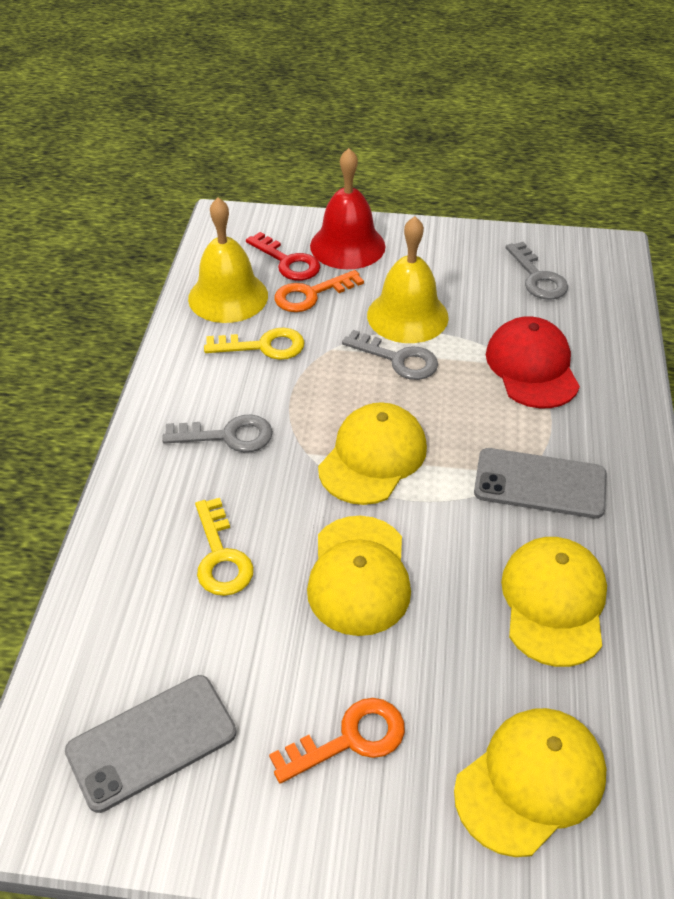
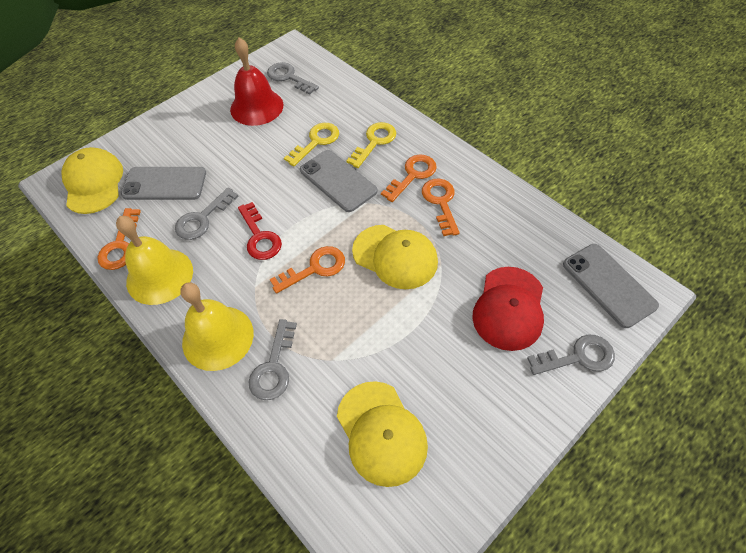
grey key: [162,414,273,452] [342,330,438,380] [506,242,568,300] = 3 -> [175,188,239,240] [249,319,297,400] [267,62,319,95] [527,335,615,375] = 4
grey phone: [65,675,237,813] [474,448,607,518] = 2 -> [121,167,206,200] [300,150,377,212] [563,244,659,328] = 3
orange key: [269,698,405,784] [274,270,364,312] = 2 -> [97,208,141,270] [270,246,345,293] [381,155,437,202] [422,178,460,236] = 4
yellow cap: [307,516,411,636] [318,402,427,505] [454,708,606,857] [501,537,607,667] = 4 -> [61,147,123,214] [337,381,428,487] [352,225,438,289] = 3

